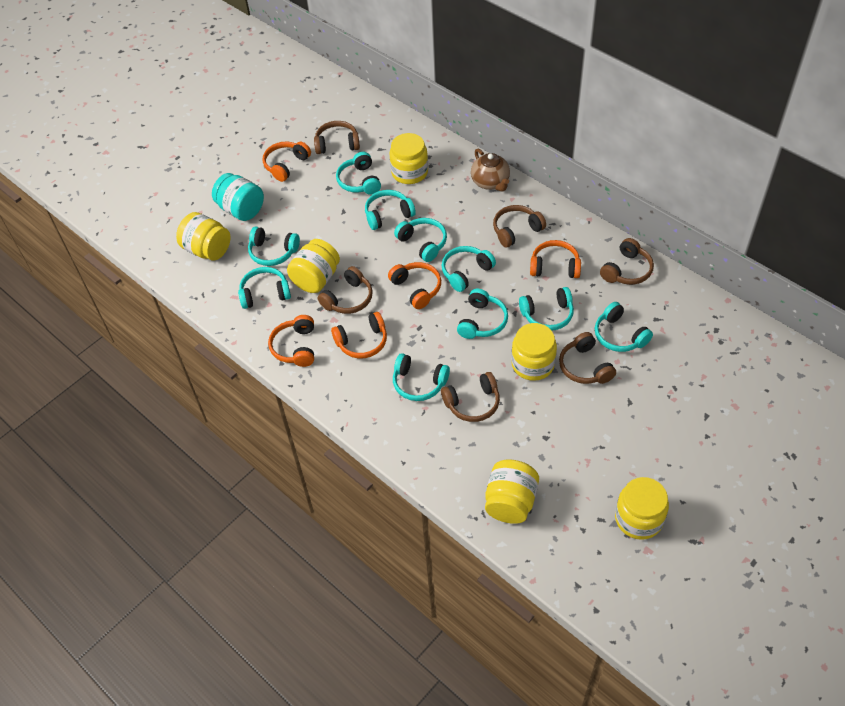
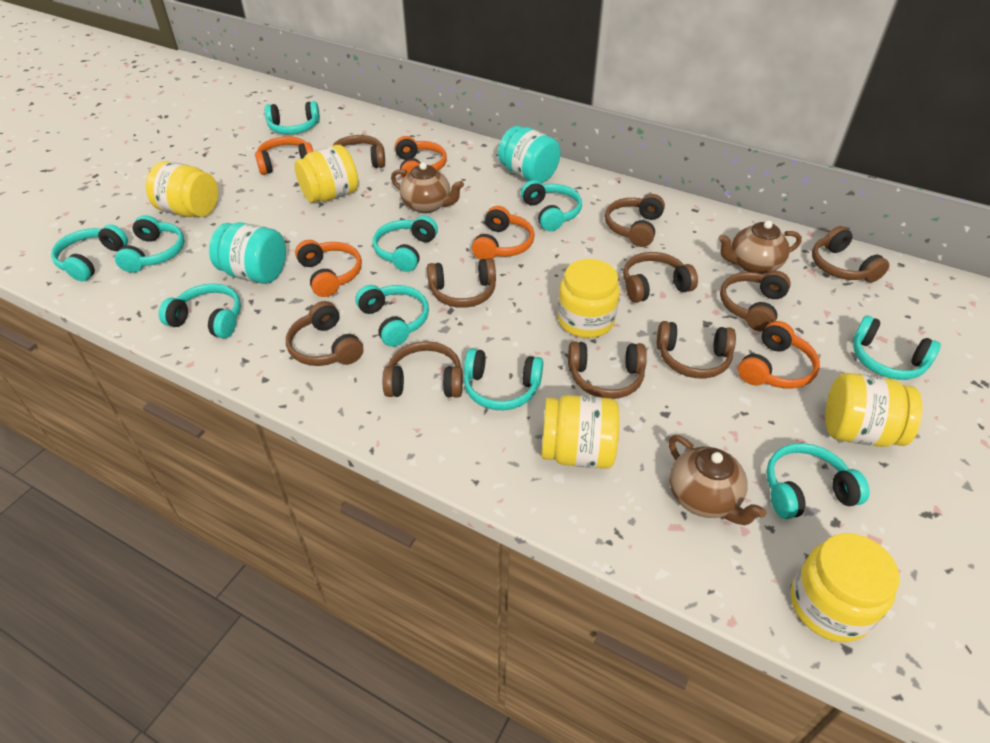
brown headphones: [314,121,360,154] [318,266,373,314] [441,372,500,422] [493,205,546,248] [559,332,616,384] [600,238,654,285] = 6 -> [286,301,363,366] [332,135,385,168] [383,341,463,398] [427,258,496,308] [568,341,647,399] [605,194,665,247] [623,252,698,303] [657,321,736,378] [720,271,791,332] [812,226,889,283] = 10
brown teapot: [471,149,510,192] = 1 -> [391,162,464,213] [669,435,766,525] [718,220,802,274] = 3
turquoise jar: [212,173,264,221] = 1 -> [209,222,286,284] [498,126,561,183] = 2

